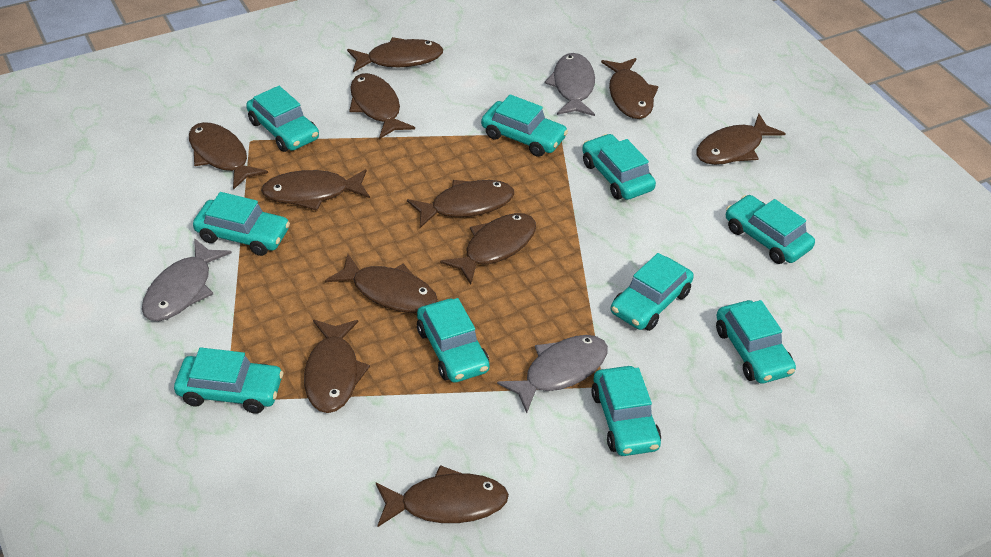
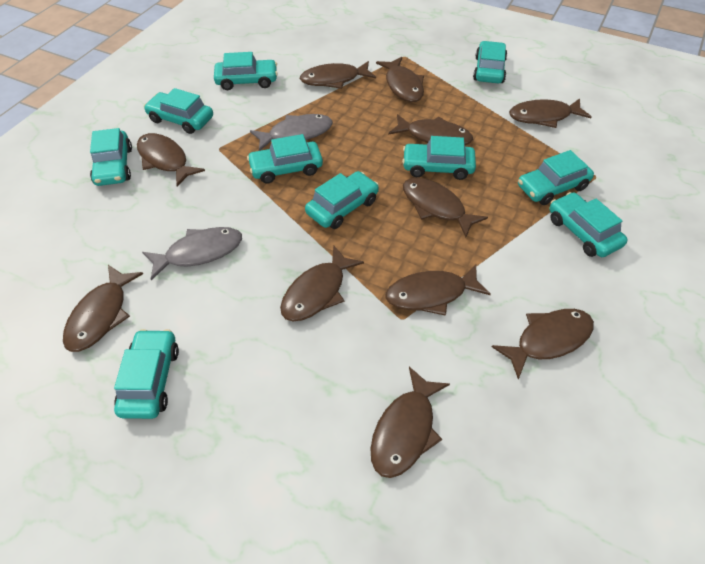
grey fish: [142,238,232,321] [497,335,608,413] [545,53,595,116] = 3 -> [142,227,242,280] [250,114,333,151] = 2

